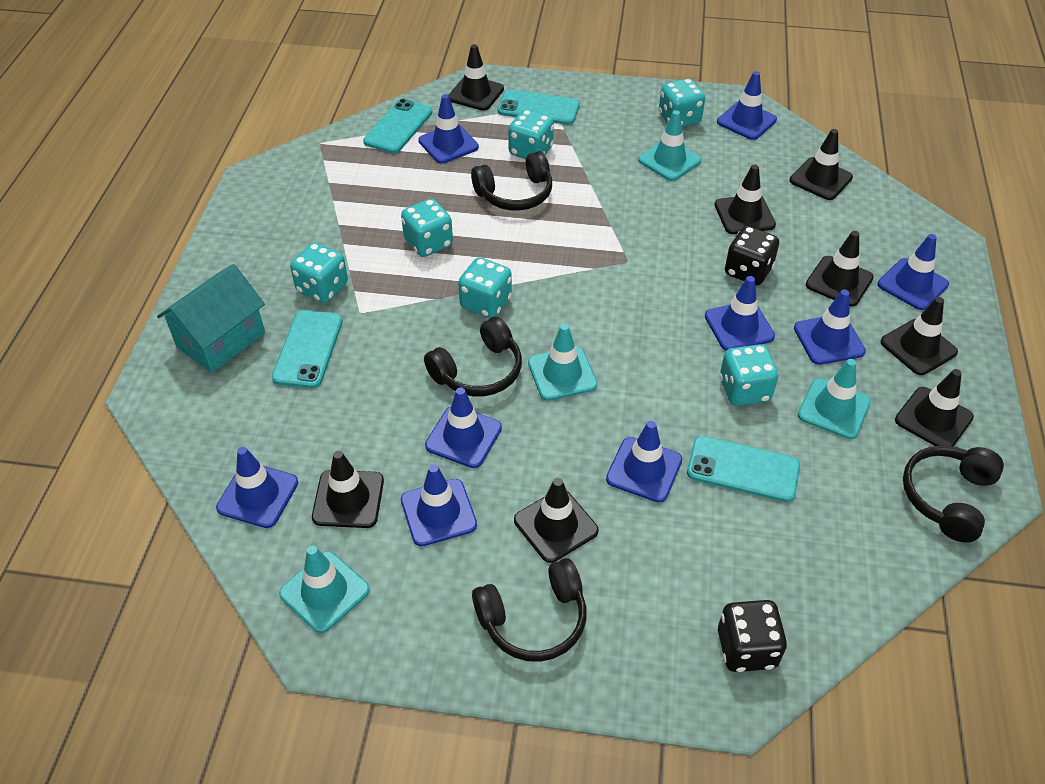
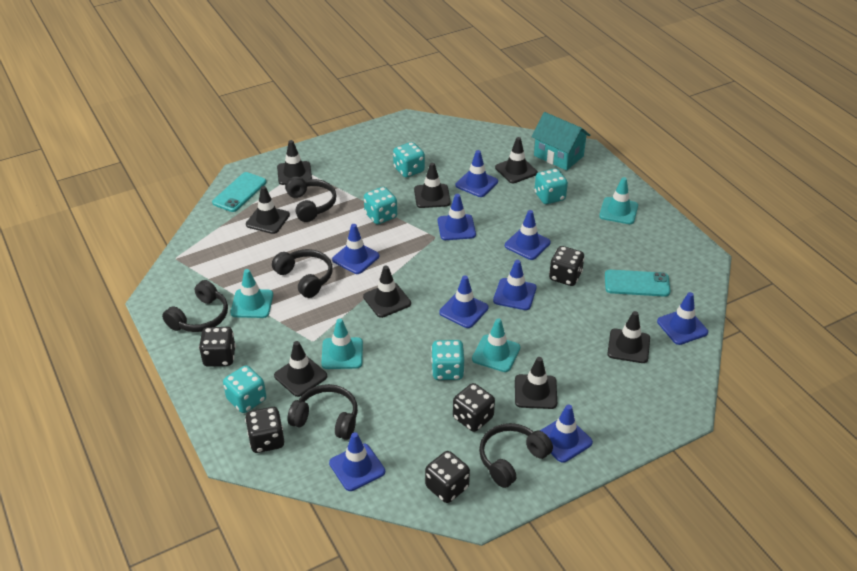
black dice: [718,600,787,672] [725,226,779,286] = 2 -> [199,327,236,367] [245,407,284,453] [425,451,470,503] [453,383,495,432] [549,246,585,286] = 5
black headphones: [424,316,522,396] [471,151,552,211] [472,558,586,662] [903,445,1004,542] = 4 -> [162,280,228,332] [272,249,333,298] [285,176,337,222] [288,384,358,440] [479,423,553,488] = 5
turquoise dice: [290,242,348,303] [401,199,453,257] [458,257,512,318] [508,110,554,159] [659,79,705,127] [719,344,779,406] = 6 -> [223,366,266,413] [364,187,397,224] [393,142,425,177] [431,340,465,380] [534,168,568,204] = 5
turquoise phone: [272,310,343,388] [363,99,433,154] [498,90,580,125] [687,436,800,502] = 4 -> [212,172,266,212] [605,270,670,297] = 2

